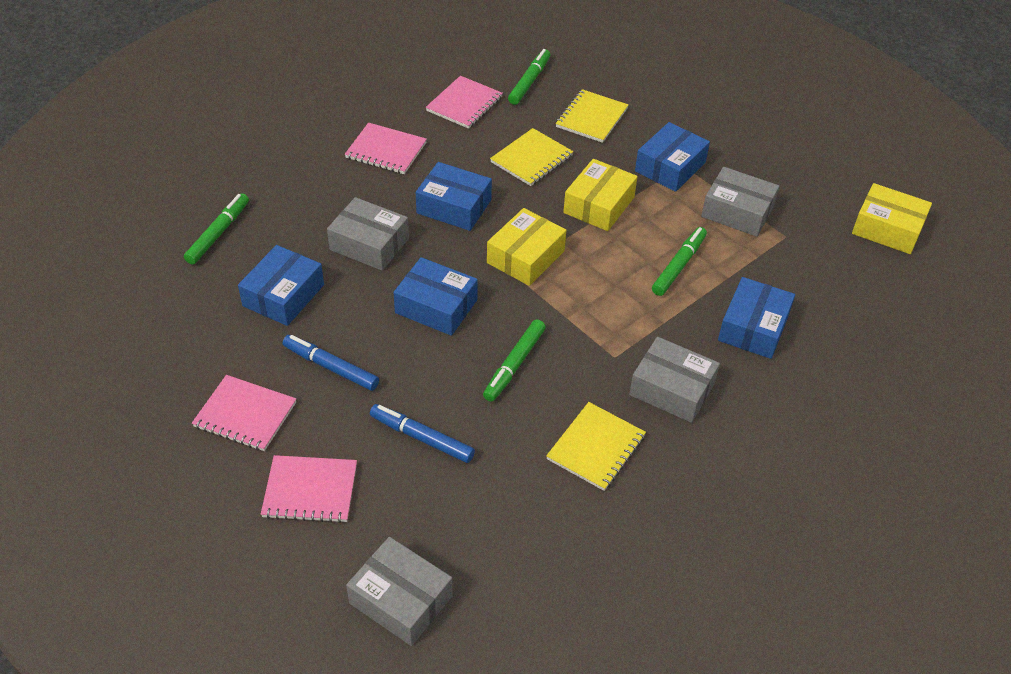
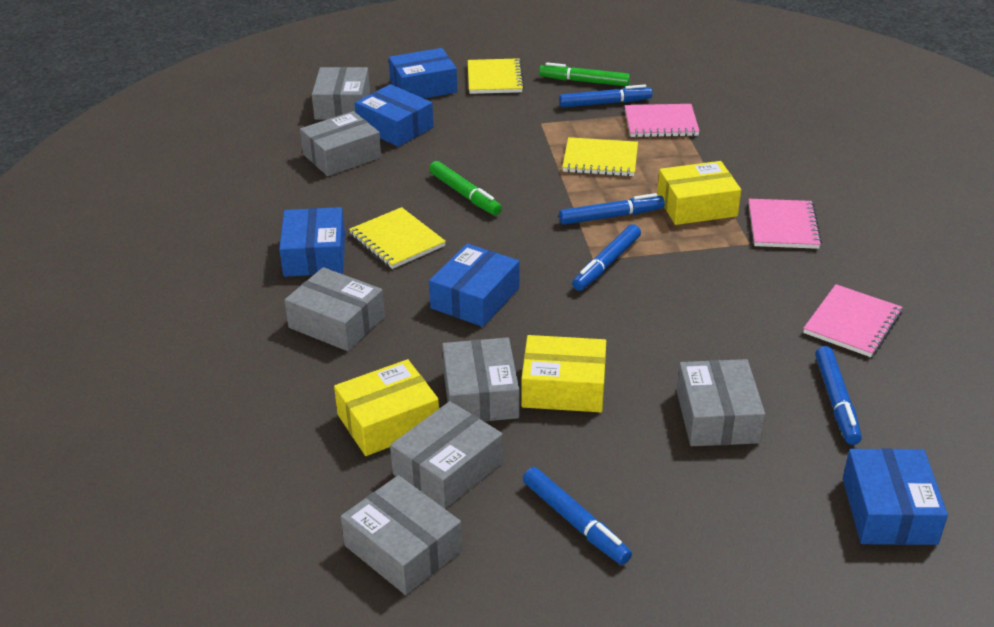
blue marker: [283,335,379,391] [370,404,475,463] = 2 -> [523,467,632,565] [559,84,652,108] [559,193,665,225] [572,224,641,291] [815,346,862,445] = 5
green marker: [184,193,249,265] [483,319,546,402] [508,49,550,105] [652,227,707,296] = 4 -> [429,161,502,215] [539,62,630,86] = 2
grey box: [327,197,409,271] [346,537,453,646] [629,337,720,423] [701,167,779,237] = 4 -> [284,267,385,351] [300,111,381,176] [312,67,370,120] [341,475,462,595] [390,401,503,509] [442,337,519,422] [677,359,765,446] = 7
pink notebook: [192,375,296,451] [261,455,357,523] [345,123,427,174] [426,76,503,129] = 4 -> [625,104,700,137] [749,199,822,249] [803,284,902,357] = 3

